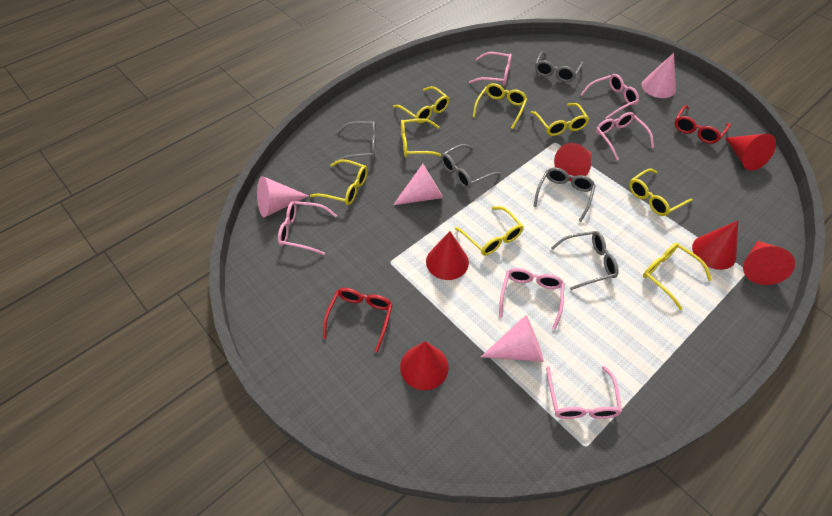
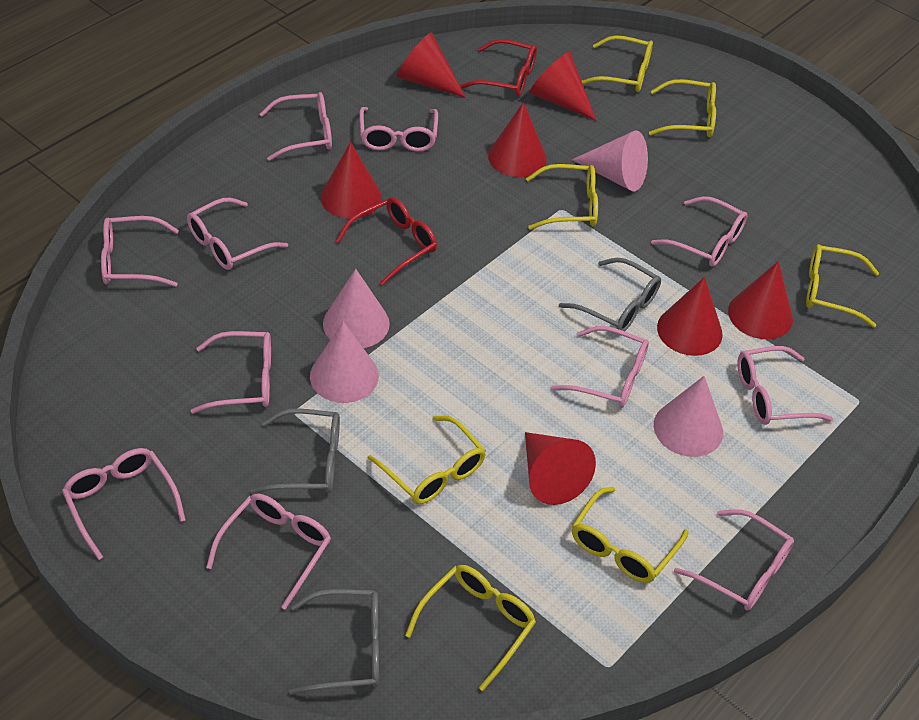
grey glasses: [335,121,376,162] [441,144,501,188] [533,168,596,222] [535,51,583,82] [551,231,619,290] = 5 -> [250,409,340,494] [288,589,379,695] [559,258,661,331] = 3
pink glasses: [278,201,337,255] [469,52,512,86] [499,268,564,330] [546,366,622,419] [580,74,639,119] [596,112,654,160] = 6 -> [62,448,186,560] [101,216,179,287] [187,198,288,270] [191,331,271,413] [206,494,331,610] [260,92,332,161] [359,107,438,152] [551,326,649,408] [651,196,747,267] [674,509,794,611] [738,346,833,425] = 11
red cone: [400,341,449,390] [426,231,469,280] [554,143,592,181] [692,221,738,270] [726,134,776,171] [743,241,795,285] = 6 -> [321,142,382,219] [396,32,466,98] [488,102,547,177] [525,432,596,505] [529,52,597,121] [657,277,723,356] [728,261,793,339] = 7
yellow glasses: [310,159,368,205] [393,86,450,123] [401,118,441,157] [455,206,524,256] [473,83,527,129] [531,103,589,136] [629,169,693,216] [643,243,712,310] = 8 -> [367,416,486,504] [405,565,536,691] [526,164,598,230] [572,487,689,583] [582,35,653,92] [649,79,716,137] [806,244,879,328] = 7

